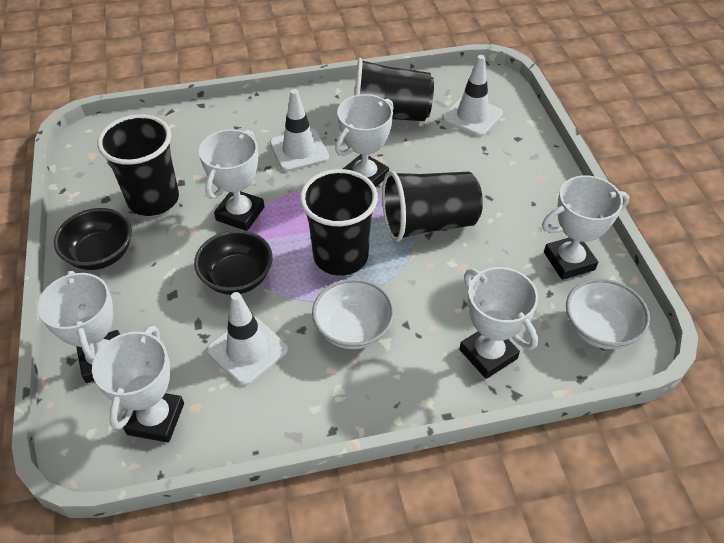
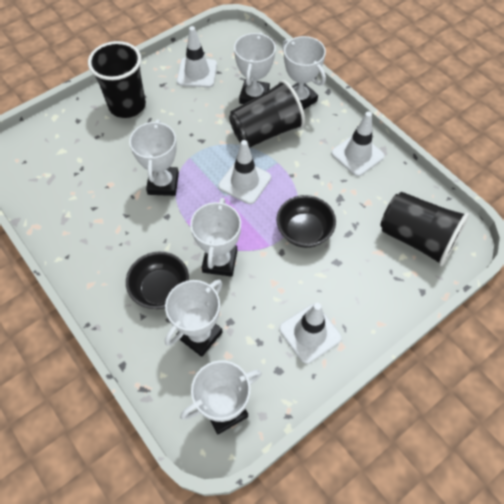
black cup: [97,114,179,216] [300,169,378,276] [354,58,434,121] [382,170,483,242] = 4 -> [88,41,146,118] [229,80,305,148] [380,192,469,266] = 3
white bowl: [312,279,394,349] [566,279,650,349] = 2 -> none = 0
white traffic cone: [207,292,288,386] [270,89,329,172] [442,55,503,137] = 3 -> [177,26,217,88] [218,140,271,204] [279,303,342,364] [331,111,385,176] = 4

